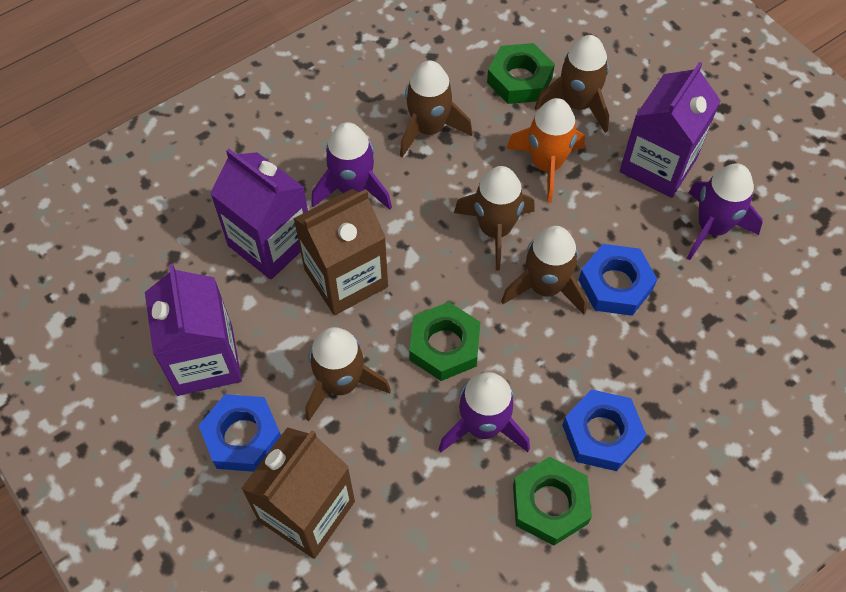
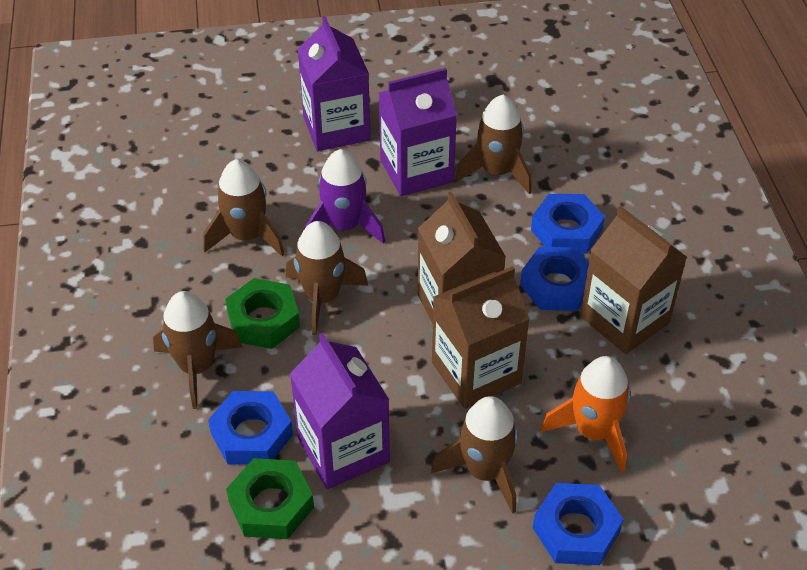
blue nut: [198,394,281,472] [562,389,646,471] [579,244,657,316] = 3 -> [208,391,293,465] [520,247,589,311] [531,194,605,254] [533,483,624,565] = 4
brown carton: [241,427,355,559] [293,189,388,315] = 2 -> [418,191,506,324] [432,266,530,409] [580,206,687,354] = 3
green nut: [409,302,481,381] [487,43,555,104] [513,457,592,546] = 3 -> [225,278,300,349] [226,458,314,539] = 2
purple rocket: [311,122,392,210] [438,372,530,453] [687,163,763,260] = 3 -> [305,149,385,244] = 1

